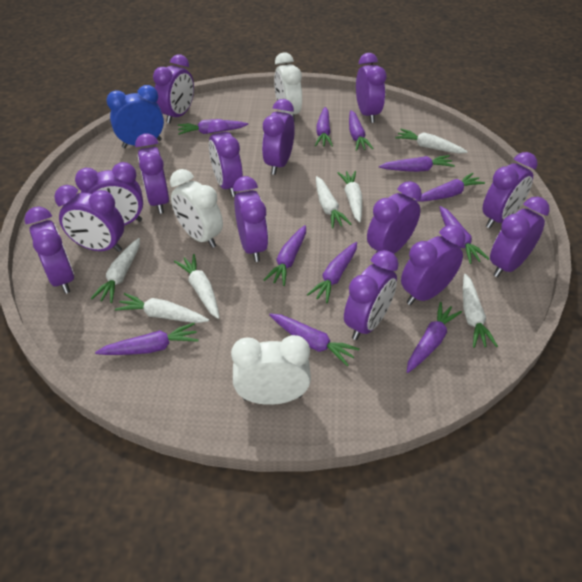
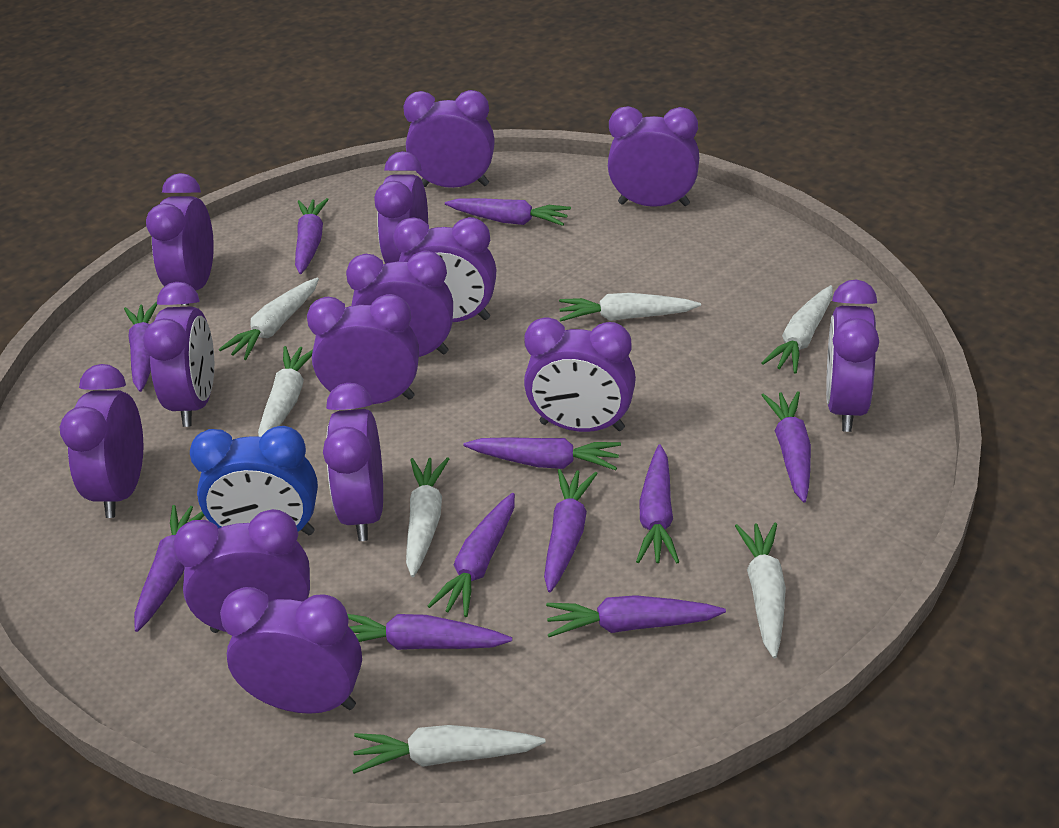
white clock: [170,169,223,248] [231,335,311,405] [274,53,302,122] = 3 -> none = 0

